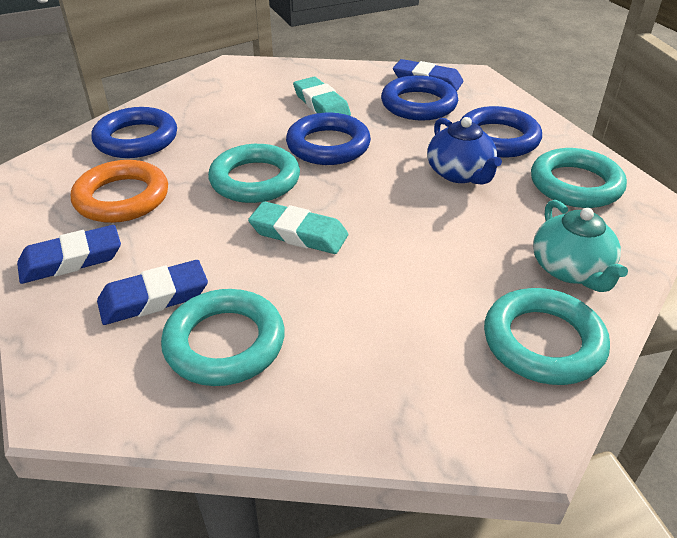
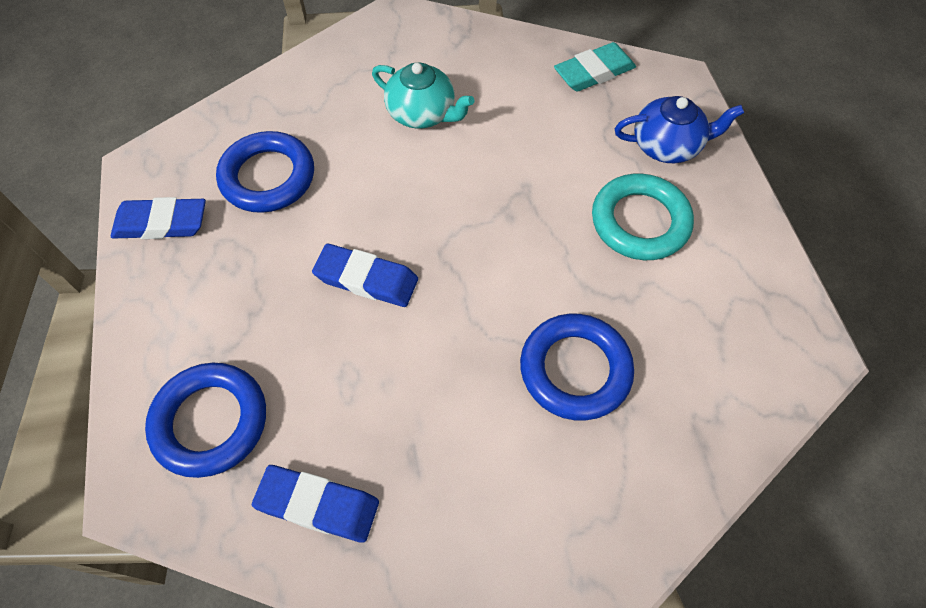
blue ring: [92,107,177,158] [286,113,371,165] [381,75,458,121] [460,106,542,158] = 4 -> [145,363,266,478] [216,131,314,213] [520,314,634,421] = 3
orange ring: [71,160,168,223] = 1 -> none = 0
turquoise eraser: [248,201,348,254] [293,77,351,116] = 2 -> [554,42,636,92] = 1
turquoise ring: [161,289,285,386] [208,144,300,203] [484,288,610,385] [531,148,627,208] = 4 -> [592,174,694,260] = 1

